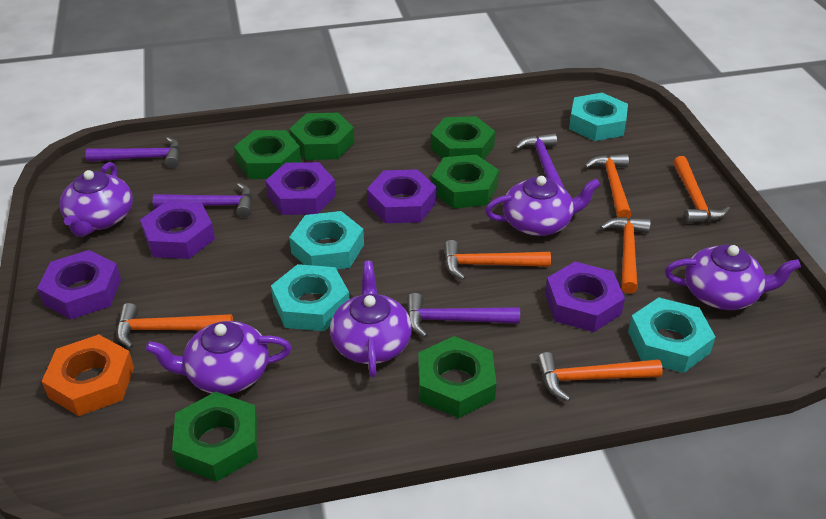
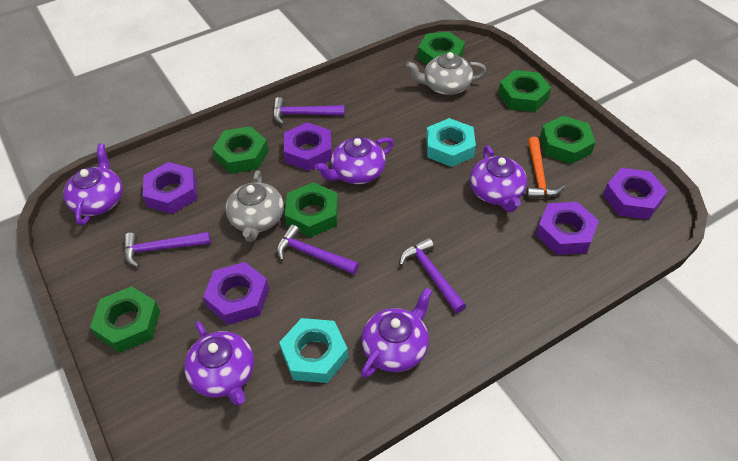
grey teapot: none = 0 -> [225,170,284,242] [406,52,486,95] = 2
orange hammer: [117,303,233,348] [444,240,551,280] [537,352,663,402] [584,154,631,219] [600,217,651,294] [673,156,730,224] = 6 -> [526,137,565,199] = 1
orange nut: [42,334,134,416] = 1 -> none = 0
turquoise nut: [271,264,349,331] [289,211,364,269] [569,93,628,141] [628,297,715,373] = 4 -> [279,318,348,383] [426,118,476,167] = 2

